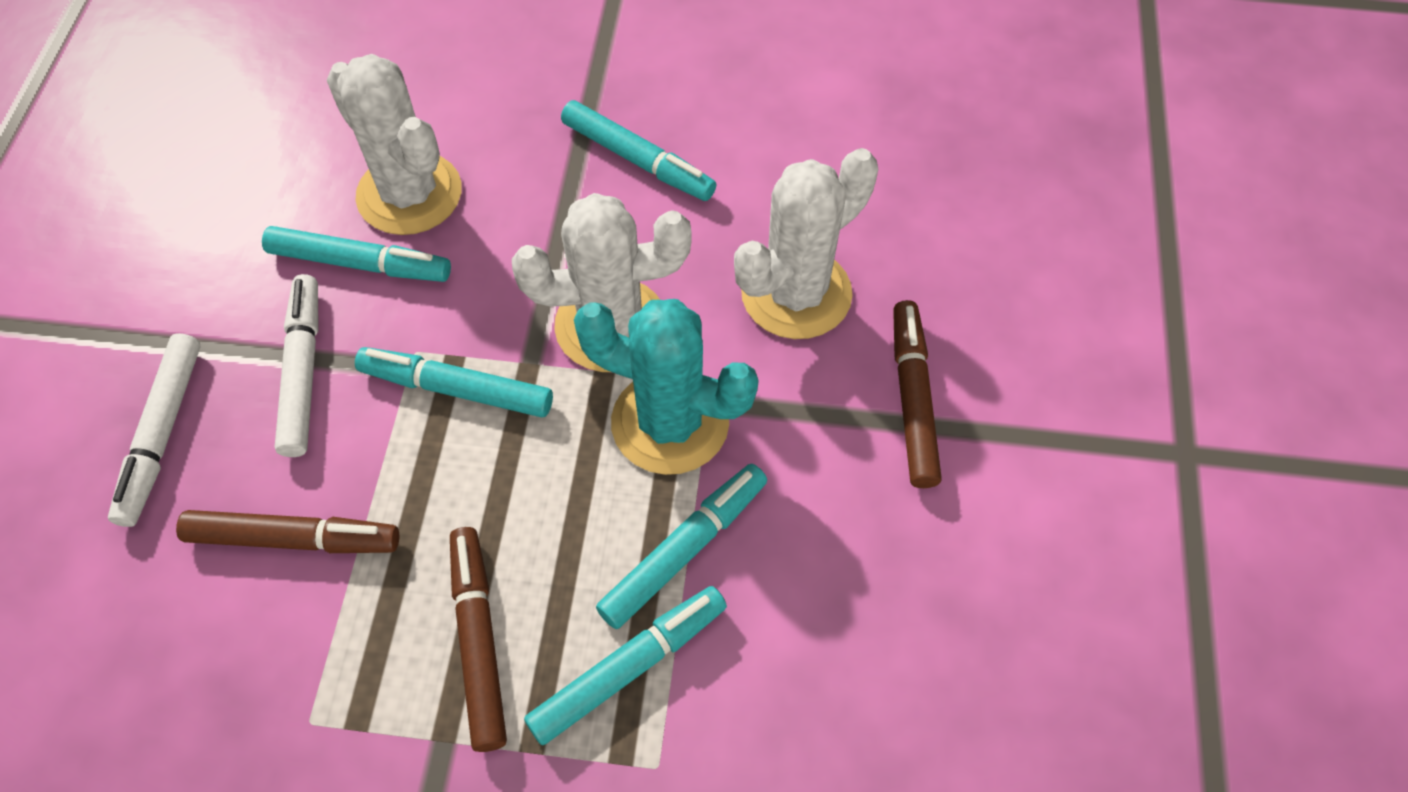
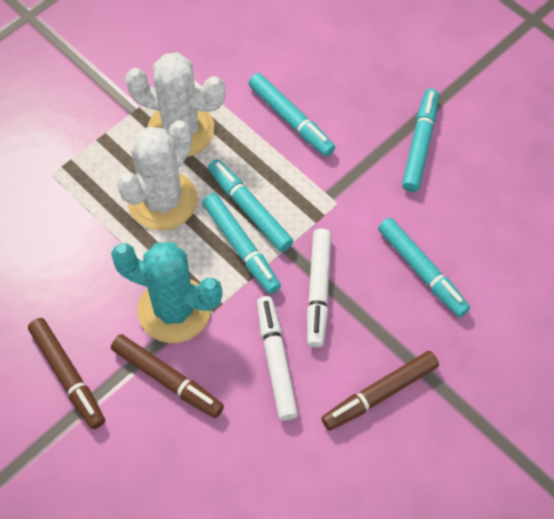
white cactus: [327,54,462,235] [512,193,691,372] [734,148,878,339] = 3 -> [117,120,198,230] [125,53,226,157] = 2

